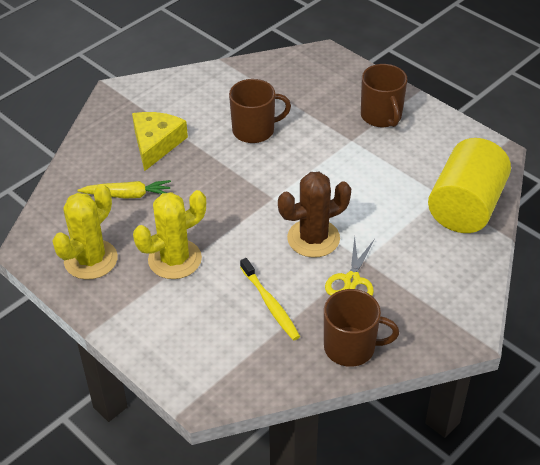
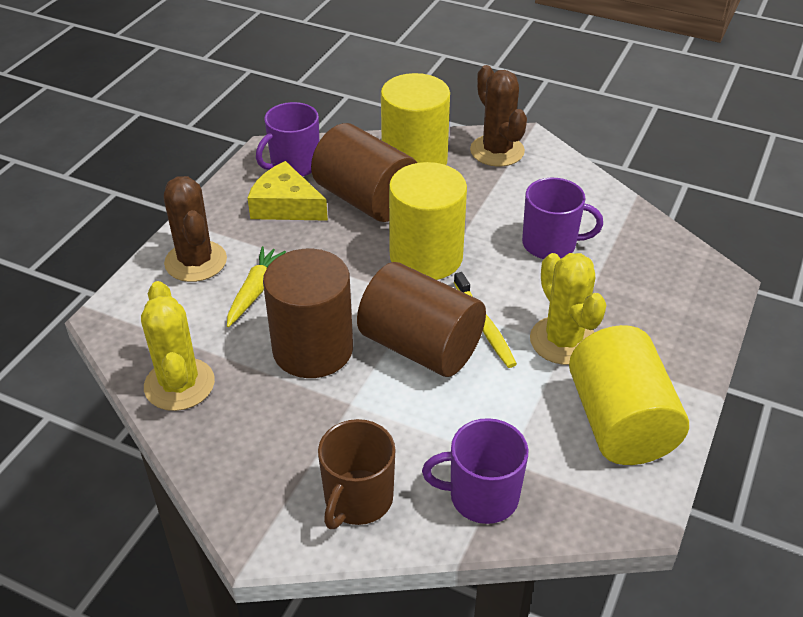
brown cactus: [278,172,351,258] = 1 -> [164,176,227,282] [470,65,527,167] = 2
brown cylinder: none = 0 -> [263,248,353,378] [311,123,417,222] [357,262,486,377] = 3
brown mug: [229,79,291,143] [324,289,399,367] [361,64,407,127] = 3 -> [318,419,395,529] = 1
purple mug: none = 0 -> [256,102,319,177] [422,418,529,524] [522,178,603,259] = 3
yellow cylinder: [428,138,511,233] = 1 -> [381,73,450,165] [389,162,467,280] [569,325,689,465] = 3
yellow scissors: [325,236,375,296] = 1 -> none = 0

